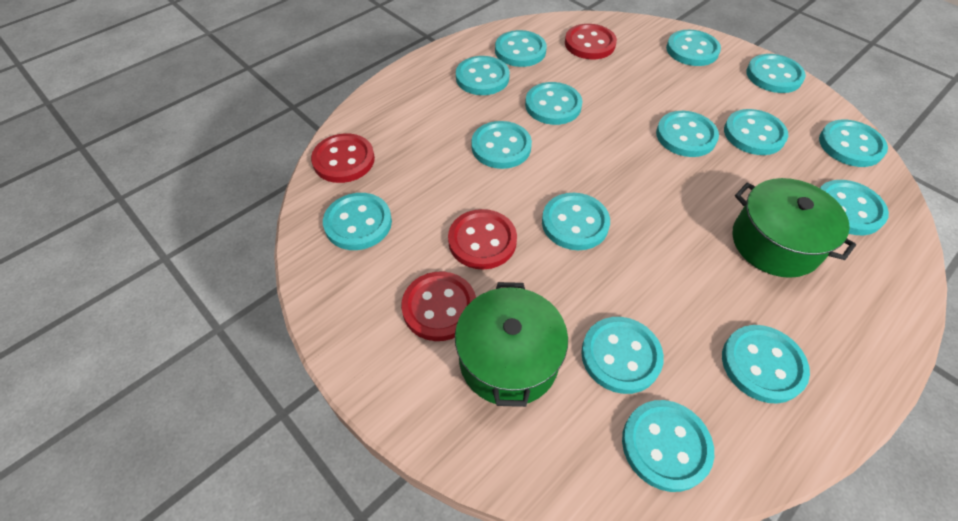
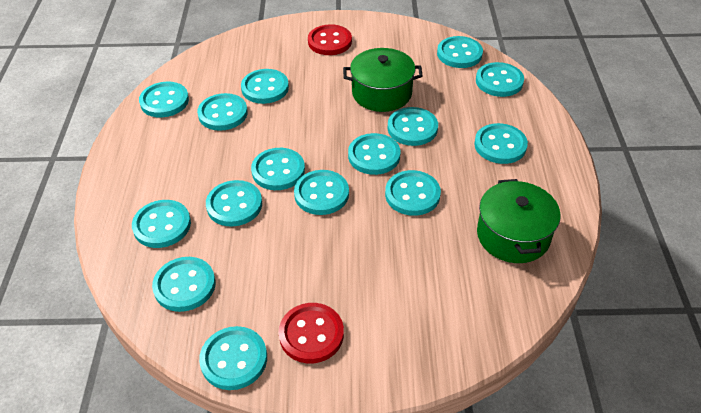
red button: [311,133,375,183] [401,272,476,341] [448,209,517,270] [565,24,617,59] = 4 -> [279,303,344,363] [308,24,352,55] = 2

